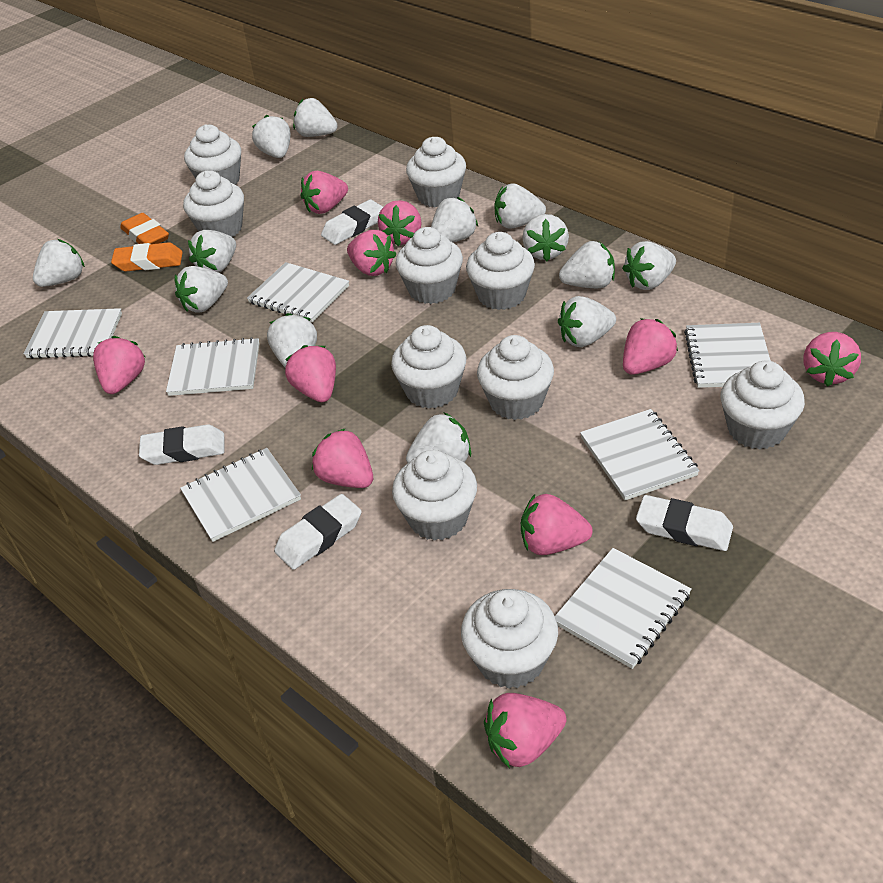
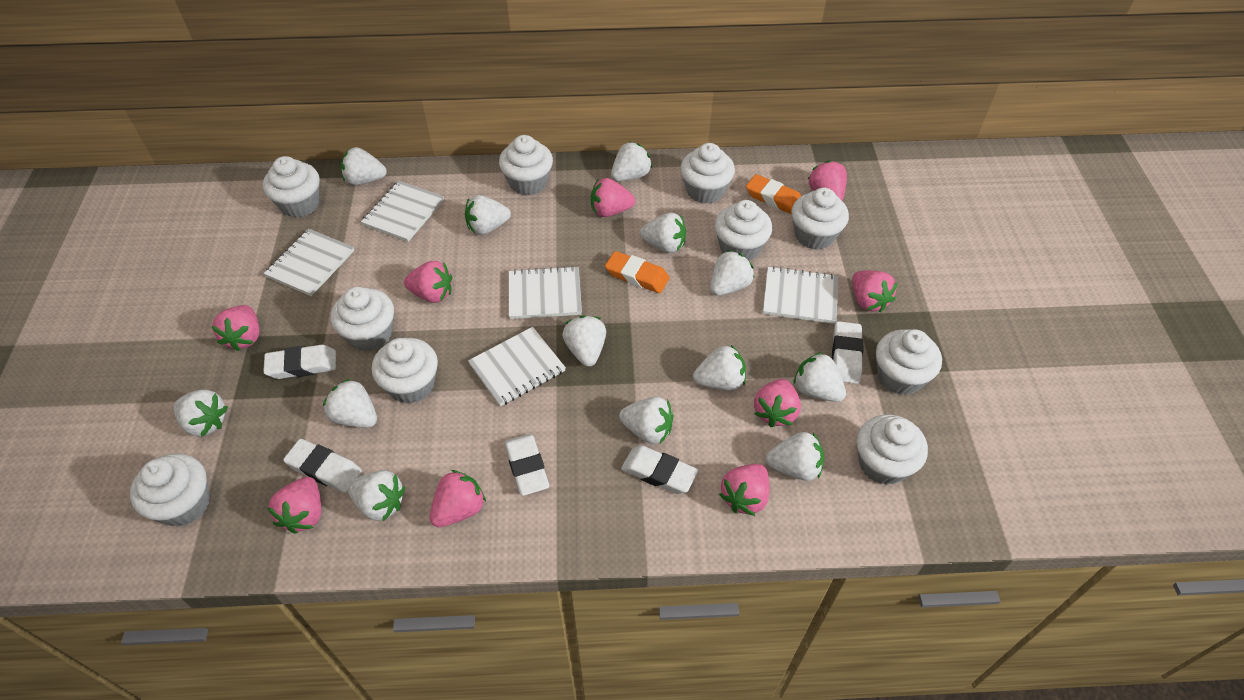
pink strawberry: [93,336,145,394] [285,345,336,402] [300,171,348,214] [312,428,373,488] [347,230,397,276] [378,200,421,246] [484,693,566,768] [521,494,593,555] [623,318,678,375] [804,332,861,387] = 10 -> [211,305,260,351] [267,477,321,534] [404,261,452,303] [430,470,486,527] [591,178,635,217] [719,464,770,516] [754,379,801,427] [808,160,847,201] [852,270,898,312] = 9
white eraser: [139,425,224,465] [274,494,362,570] [321,199,383,245] [636,495,733,551] = 4 -> [263,345,336,379] [283,439,362,493] [505,434,549,496] [621,446,698,494] [832,321,863,384] = 5
white notebook: [24,308,122,359] [166,337,260,396] [180,448,301,542] [247,262,349,322] [555,548,692,669] [580,409,700,500] [684,323,771,388] = 7 -> [264,229,354,296] [361,181,444,242] [468,327,566,406] [509,266,582,319] [763,266,838,324] = 5

